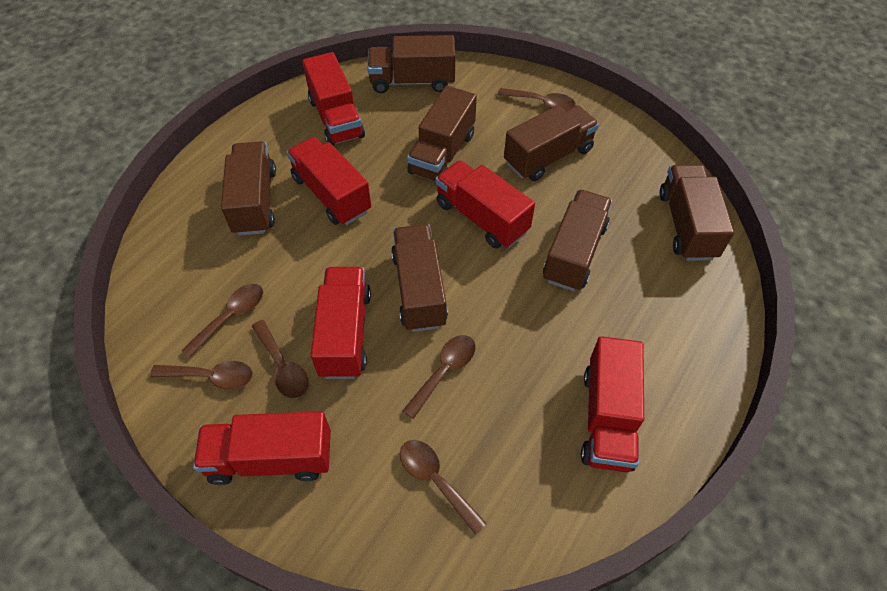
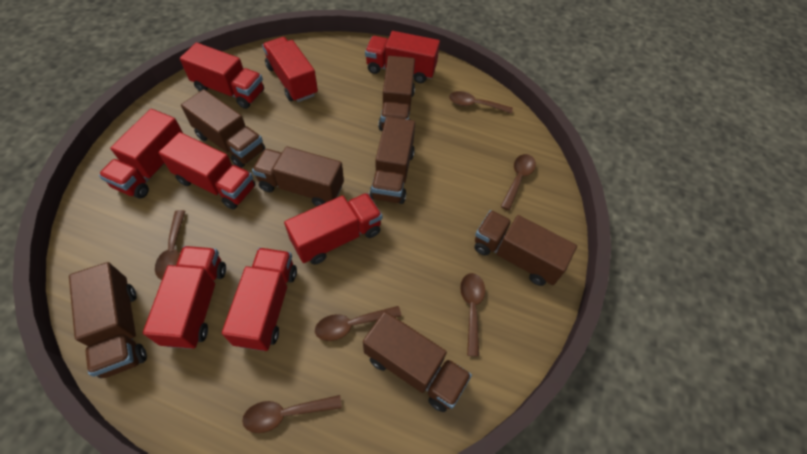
red truck: [193,411,331,485] [287,137,371,225] [302,52,365,146] [311,267,371,379] [436,160,535,248] [581,336,644,472] = 6 -> [99,109,183,198] [143,246,226,349] [158,132,256,210] [180,43,264,109] [222,248,297,351] [262,37,318,102] [284,193,382,265] [365,31,440,83] = 8

